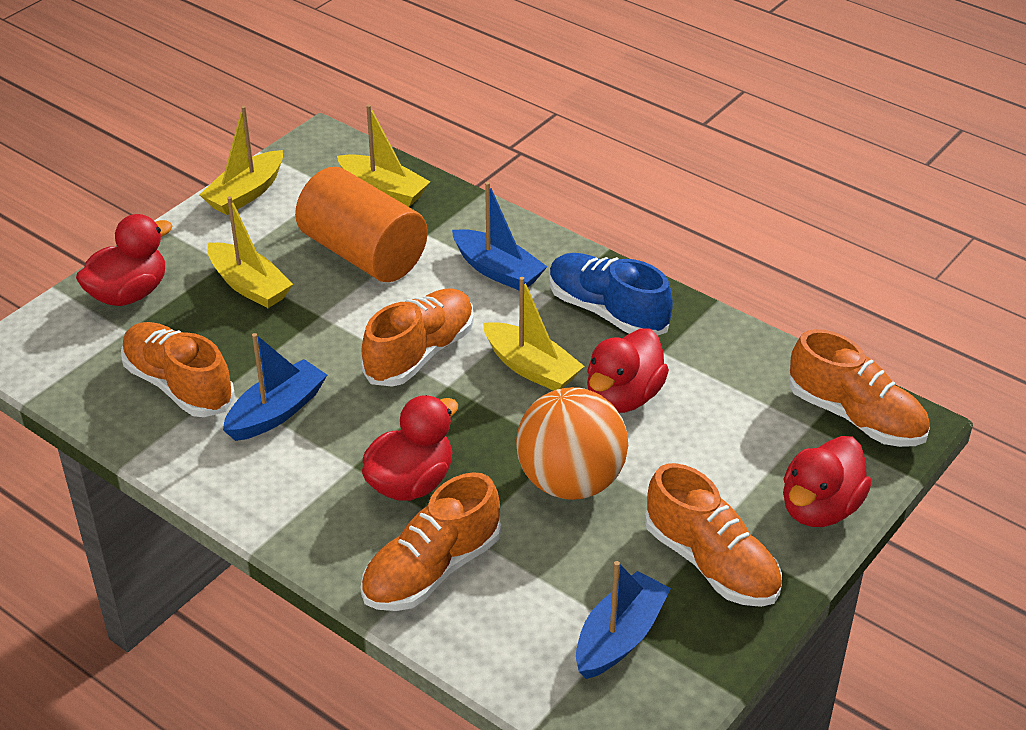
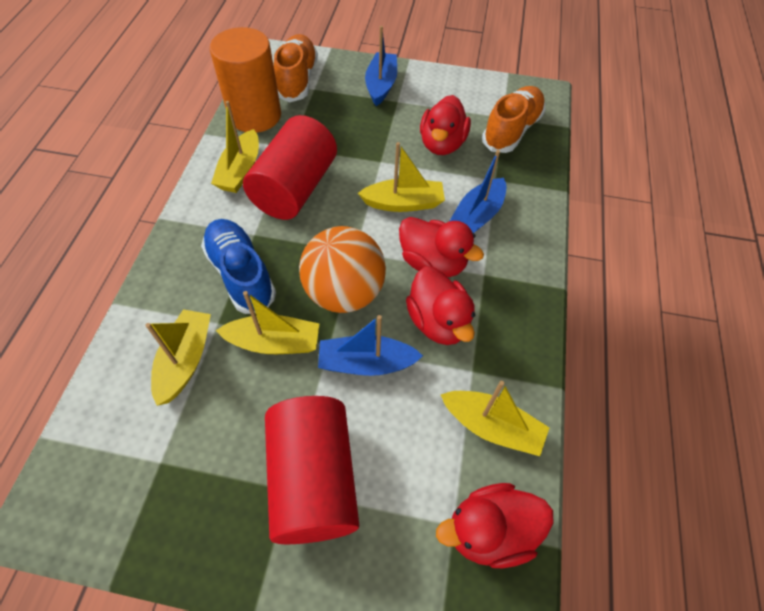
orange shoe: [121,322,235,417] [360,472,501,611] [361,288,474,386] [645,463,782,607] [789,329,930,447] = 5 -> [274,34,318,102] [482,86,545,153] = 2
red cylinder: none = 0 -> [243,115,337,220] [265,396,359,544] = 2
yellow boat: [200,106,283,215] [207,196,293,308] [337,104,430,207] [483,277,584,391] = 4 -> [145,309,211,406] [211,101,259,193] [216,291,319,354] [358,142,445,212] [441,381,549,456] = 5

